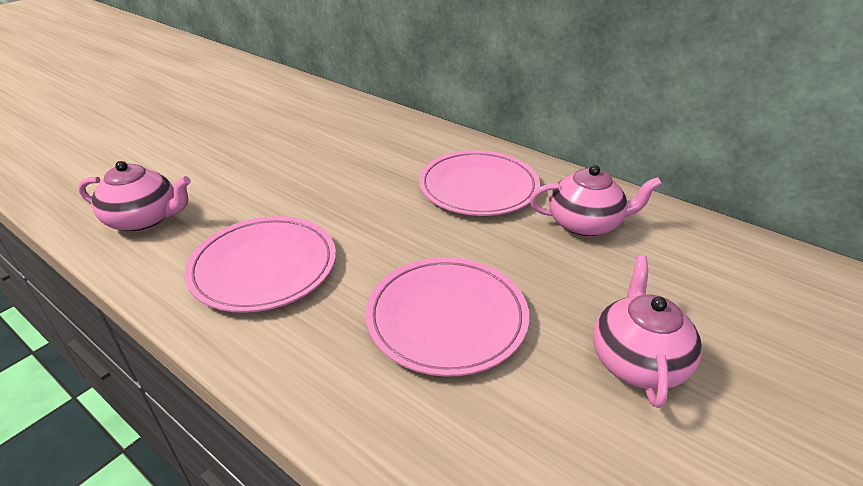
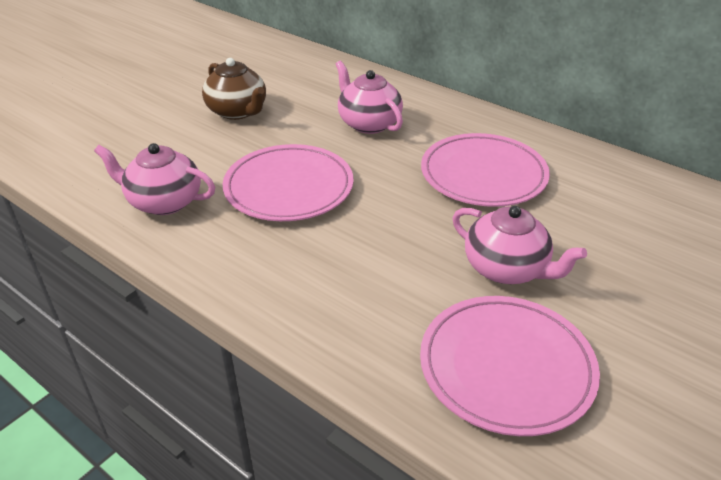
brown teapot: none = 0 -> [202,58,266,120] = 1

